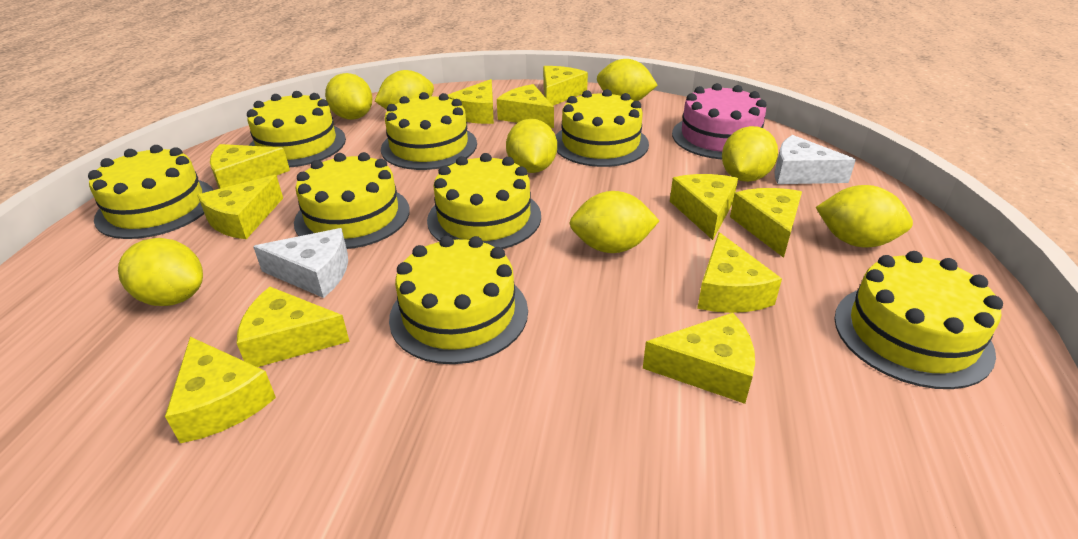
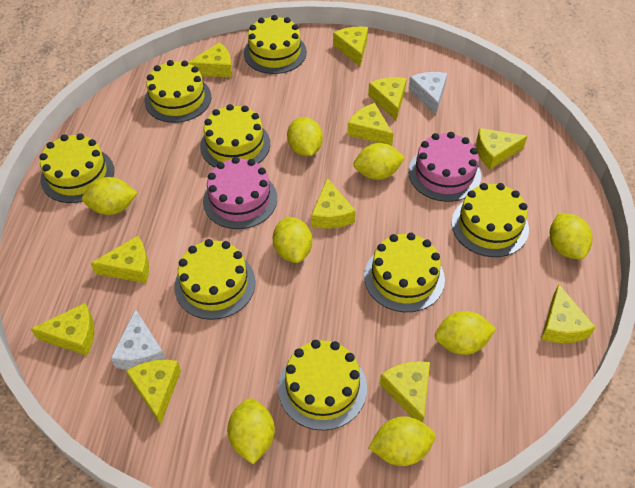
pink cake: [672,83,767,159] = 1 -> [203,157,277,229] [408,132,481,202] = 2

